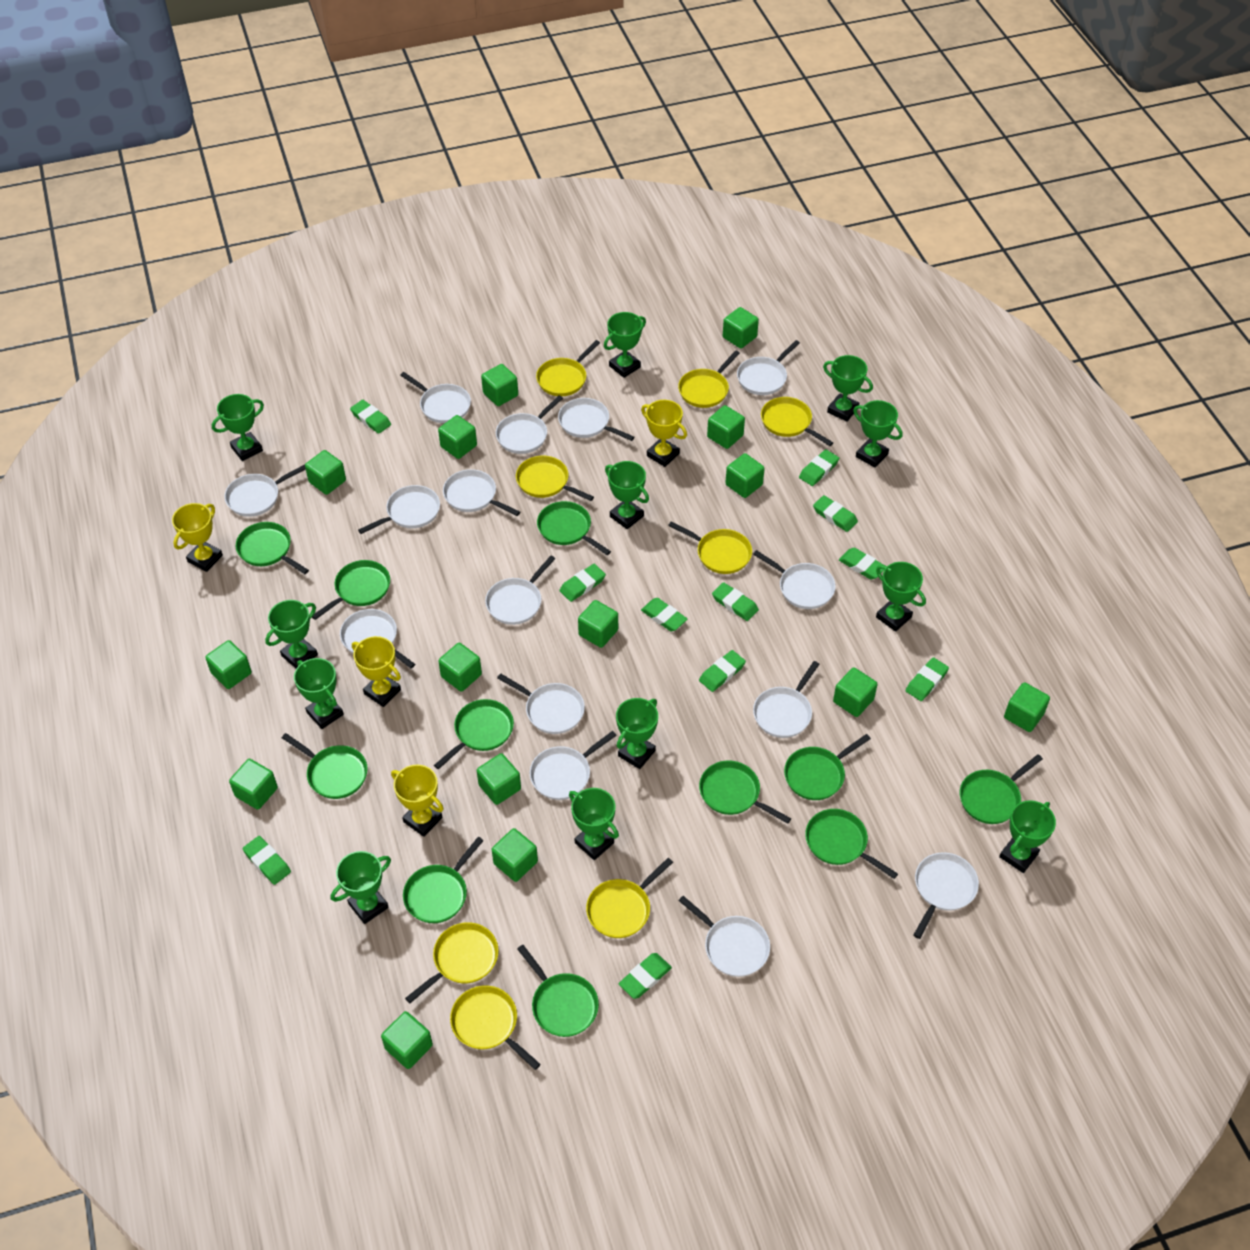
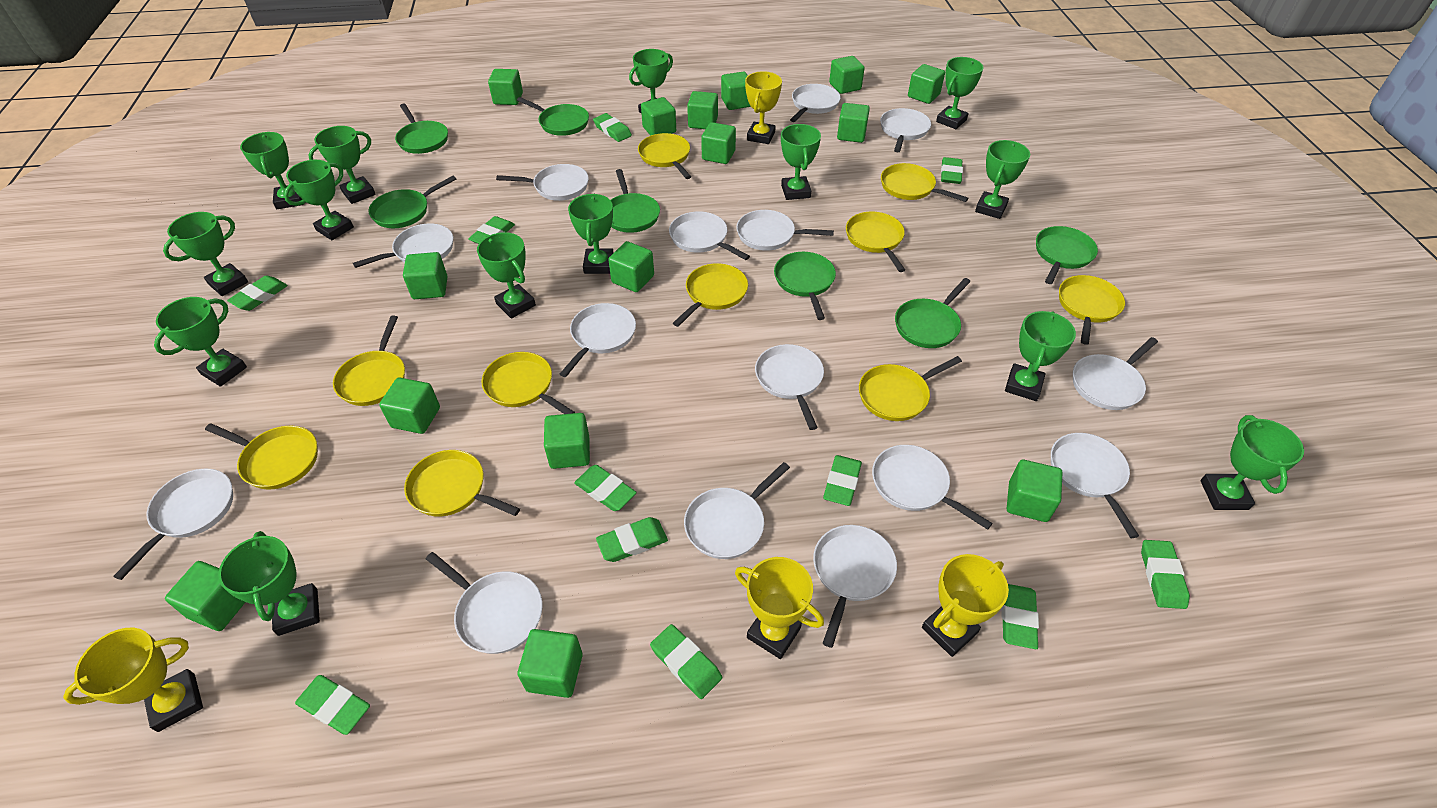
green pan: [236,522,309,574] [282,733,368,799] [312,560,390,620] [403,837,484,923] [434,699,514,770] [517,945,599,1037] [537,501,611,555] [699,761,791,824] [784,734,871,800] [805,809,898,879] [960,754,1043,824] = 11 -> [369,176,456,228] [395,103,448,154] [517,97,589,136] [611,169,660,233] [774,252,836,320] [895,278,970,348] [1036,226,1098,284] = 7
green trophy: [212,394,264,461] [265,600,318,668] [294,658,344,729] [331,851,391,924] [569,788,619,860] [604,312,646,378] [605,461,649,529] [616,698,658,769] [823,355,873,422] [853,400,903,468] [876,562,926,632] [999,800,1056,873] = 12 -> [154,297,247,387] [163,212,248,296] [218,531,320,636] [240,132,303,209] [284,160,354,240] [308,126,376,204] [477,232,536,319] [568,194,614,274] [629,49,673,113] [781,124,821,200] [936,57,984,129] [975,140,1030,219] [1005,311,1076,401] [1200,415,1304,510] = 14
yellow pan: [405,922,499,1003] [450,985,541,1070] [516,456,594,501] [536,340,600,396] [586,858,673,938] [668,521,752,574] [678,351,740,408] [761,397,833,446] = 8 -> [205,423,318,489] [333,316,405,406] [404,450,520,517] [481,352,575,414] [638,133,691,179] [673,263,748,327] [846,212,905,272] [859,356,962,421] [881,163,968,202] [1059,275,1125,345] = 10

